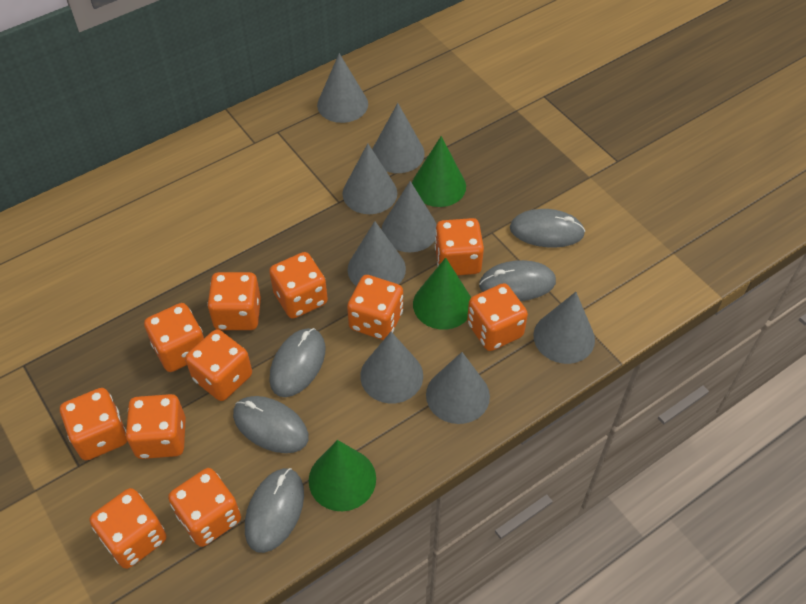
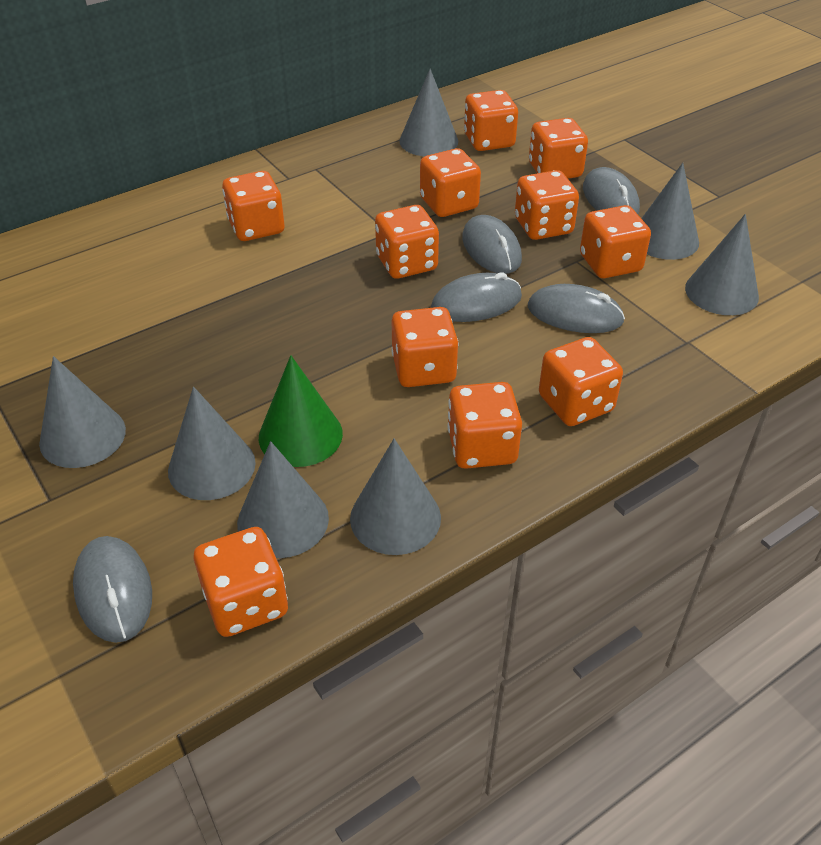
green cone: [309,440,376,511] [412,136,466,207] [413,258,471,330] = 3 -> [259,355,343,467] = 1
grey cone: [317,53,368,123] [342,143,397,214] [348,221,406,286] [360,332,423,404] [372,103,425,173] [382,181,437,252] [426,352,490,424] [533,292,595,364] = 8 -> [39,356,126,468] [168,387,256,500] [237,441,329,558] [350,438,441,555] [399,69,458,156] [641,163,699,260] [685,214,759,315] = 7

